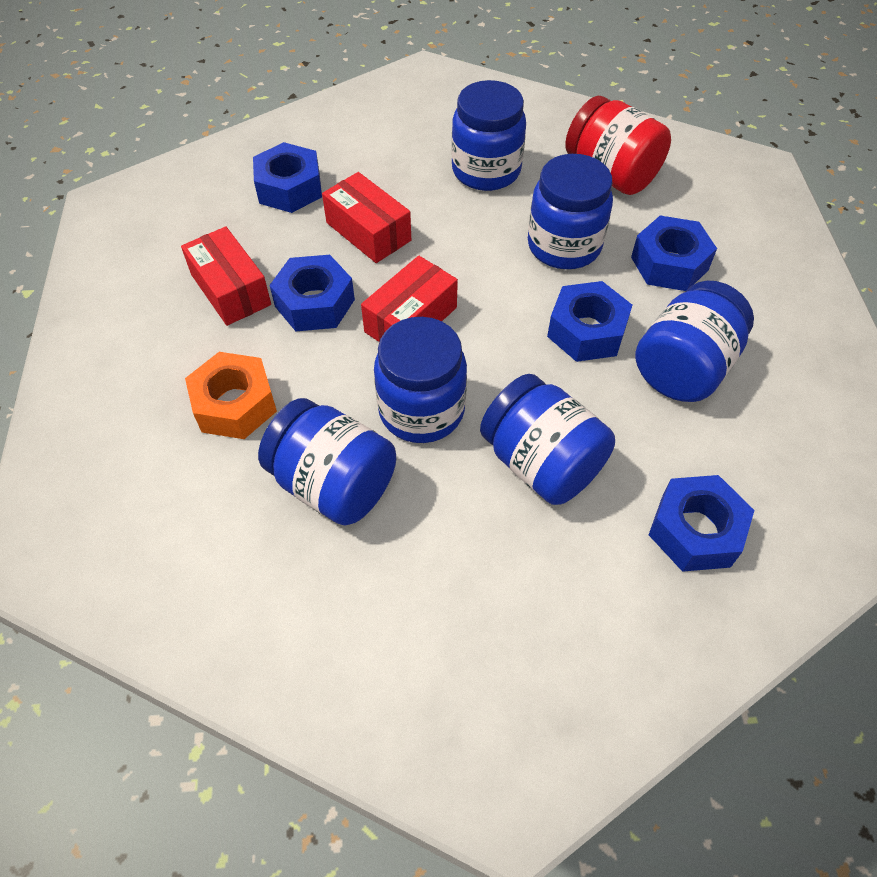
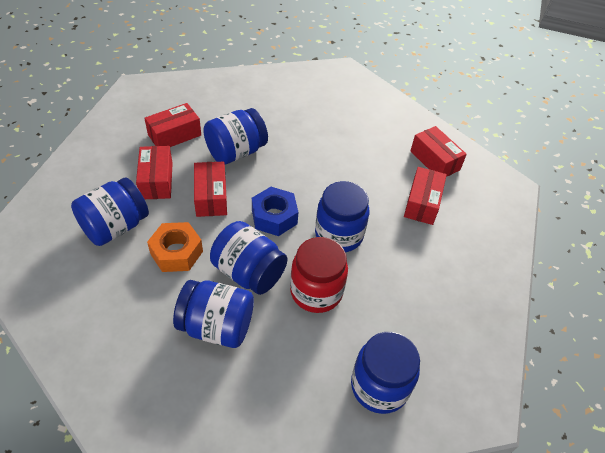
blue nut: [253,142,322,213] [270,255,355,331] [547,281,632,362] [631,216,717,291] [649,475,754,572] = 5 -> [252,187,298,236] = 1
red box: [181,226,271,326] [322,172,411,263] [361,256,458,342] = 3 -> [136,146,173,199] [144,103,201,147] [194,161,227,217] [404,167,447,225] [411,126,467,177] = 5

